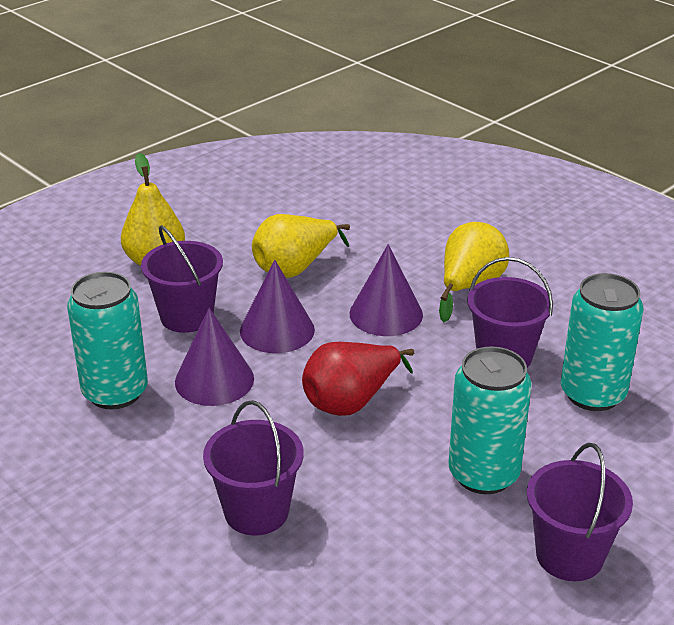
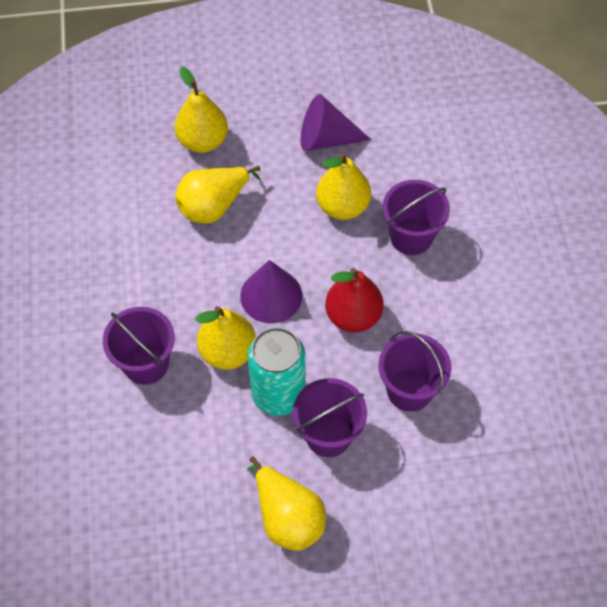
purple cone: [175,308,254,406] [240,260,315,353] [349,244,423,336] = 3 -> [240,260,302,323] [301,94,371,151] = 2
turquoise can: [67,272,148,409] [448,346,531,494] [561,273,643,411] = 3 -> [247,327,306,416] = 1
yellow pear: [121,153,185,266] [252,214,350,278] [439,222,509,322] = 3 -> [175,66,228,153] [175,166,261,224] [195,306,256,370] [247,456,326,551] [316,153,371,220] = 5

